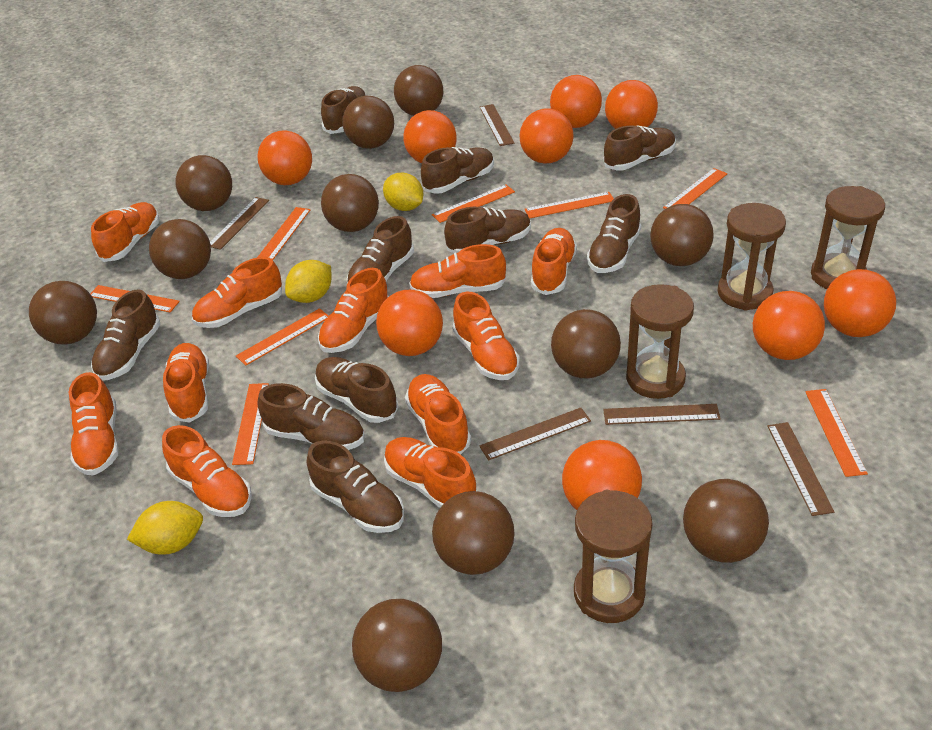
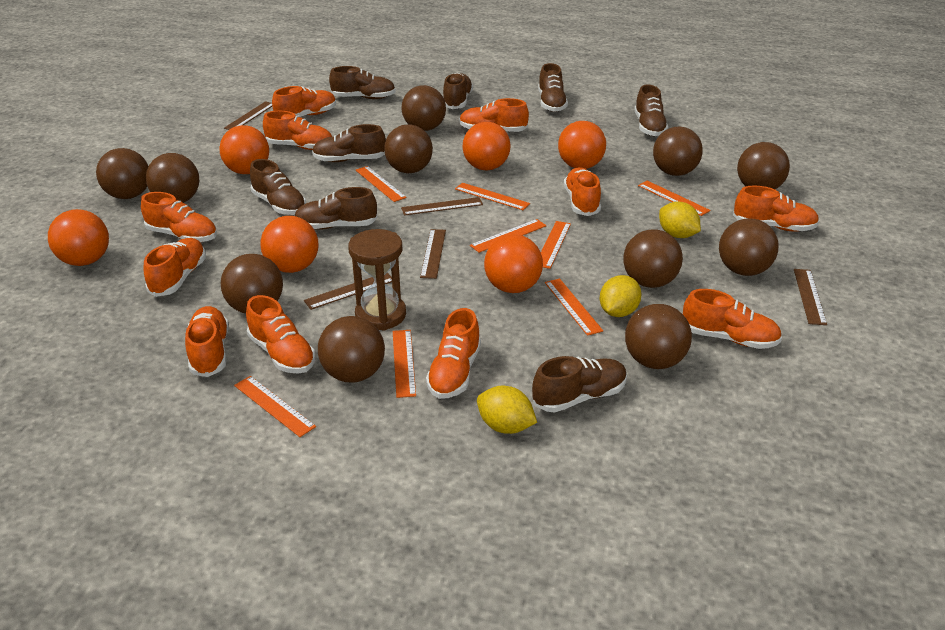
brown hourglass: [574,490,653,623] [626,284,694,399] [718,203,786,310] [811,186,885,289] = 4 -> [348,229,406,331] = 1
brown shoe: [91,290,160,381] [257,383,365,450] [307,441,404,533] [315,357,398,423] [321,86,366,134] [346,216,414,284] [421,147,494,194] [444,207,531,253] [587,194,641,273] [604,125,676,170] = 10 -> [250,159,306,215] [295,187,377,230] [312,124,386,162] [329,66,396,99] [443,73,473,109] [532,356,627,412] [538,63,568,112] [634,84,668,136] = 8
orange ball: [258,130,312,185] [376,290,443,356] [403,110,457,163] [520,108,574,163] [550,75,602,128] [562,440,642,510] [605,80,658,129] [753,291,825,360] [824,269,896,337] = 9 -> [48,209,109,266] [219,125,269,174] [260,216,318,273] [463,122,511,170] [484,234,543,293] [558,121,606,169] = 6

